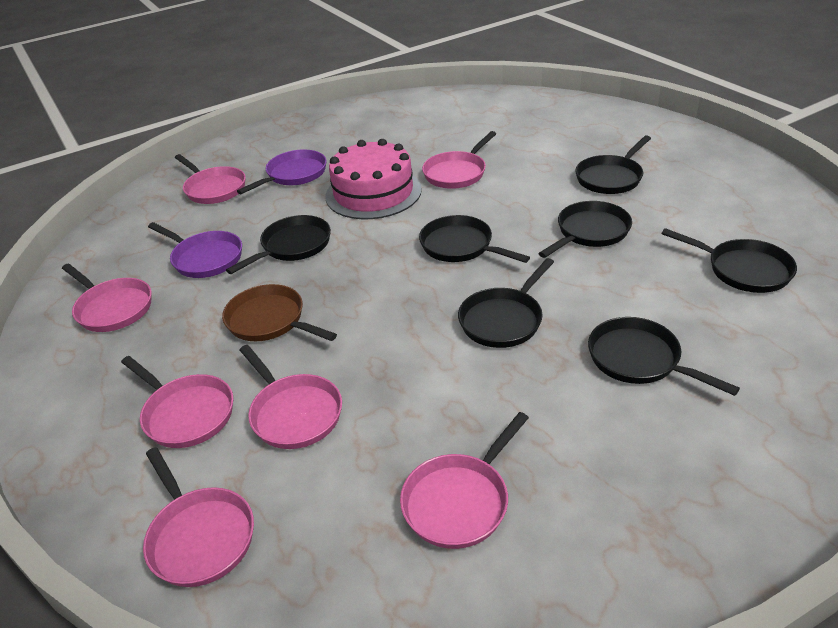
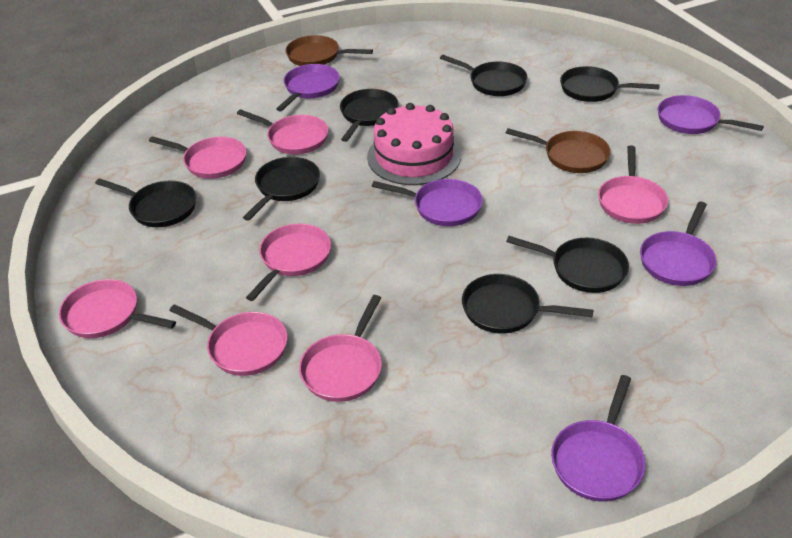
brown pan: [222,284,337,341] = 1 -> [285,35,373,66] [506,128,611,173] = 2
purple pan: [148,222,242,278] [237,149,327,194] = 2 -> [276,64,340,112] [372,179,483,226] [551,375,645,502] [640,202,717,286] [658,95,764,134] = 5

